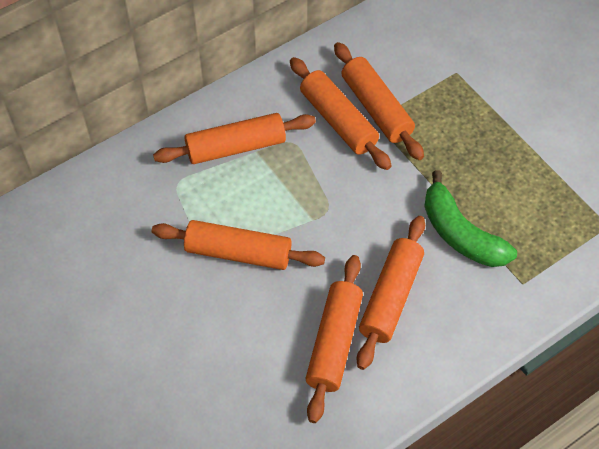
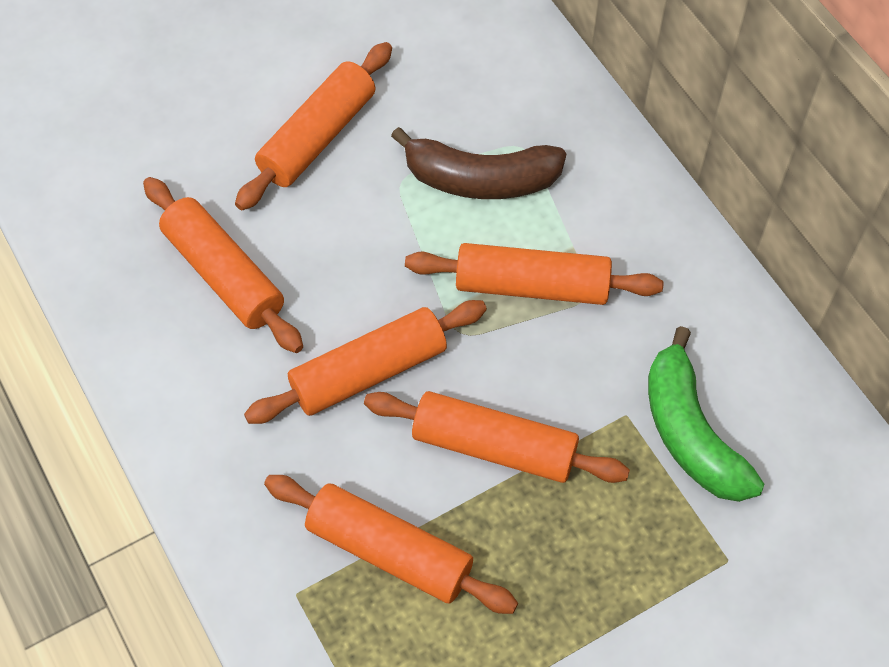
brown banana: none = 0 -> [391,127,566,199] = 1

